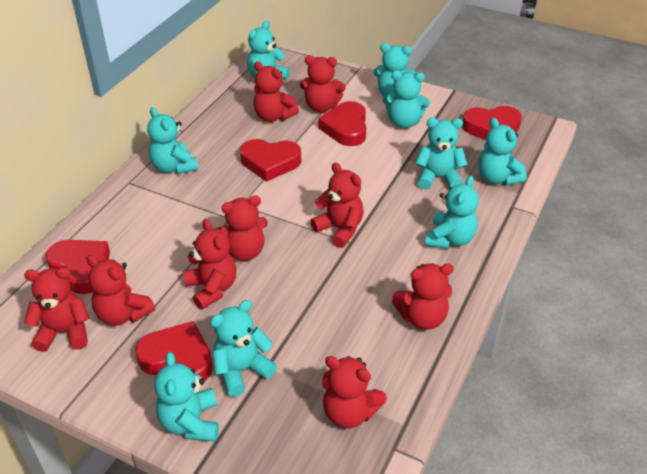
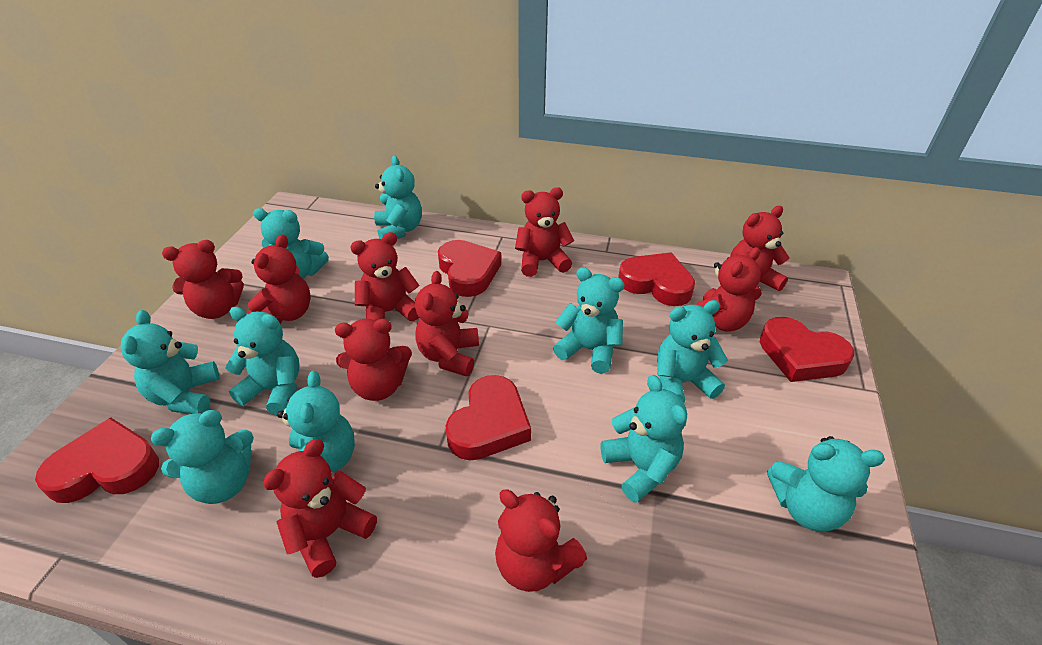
red teddy bear: [24,268,90,352] [86,255,155,326] [184,219,236,310] [216,196,268,261] [253,61,299,122] [300,56,345,112] [310,163,364,248] [322,356,387,429] [392,264,454,330] = 9 -> [162,240,244,319] [248,235,311,324] [263,439,377,578] [335,319,412,401] [350,232,420,321] [415,271,479,376] [495,490,587,592] [515,187,574,277] [697,247,761,332] [730,206,789,300] = 10
turquoise teddy bear: [147,107,198,174] [154,352,219,442] [210,300,277,397] [247,21,290,79] [374,43,416,96] [383,71,430,128] [415,118,468,190] [425,175,479,249] [478,118,527,186] = 9 -> [120,310,219,414] [151,410,254,504] [225,307,300,415] [253,208,329,279] [277,371,355,472] [374,156,422,239] [553,267,625,374] [601,375,687,503] [657,300,728,403] [767,436,885,532] = 10

